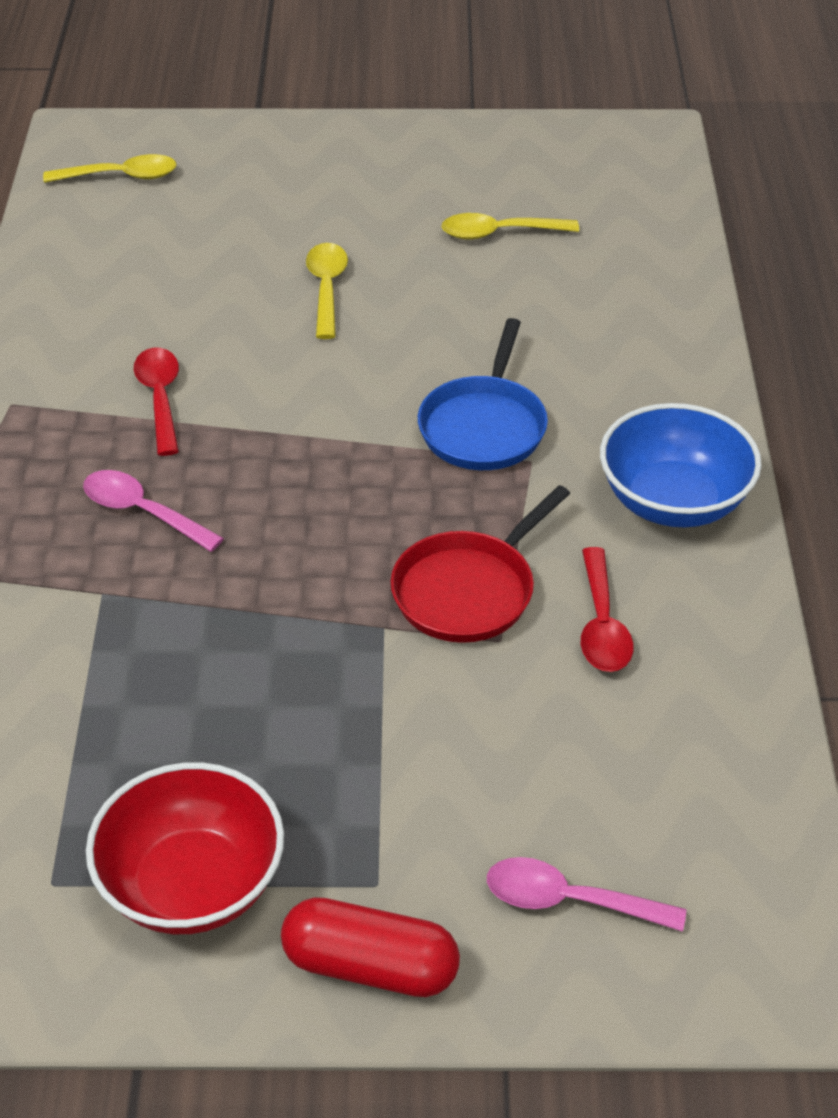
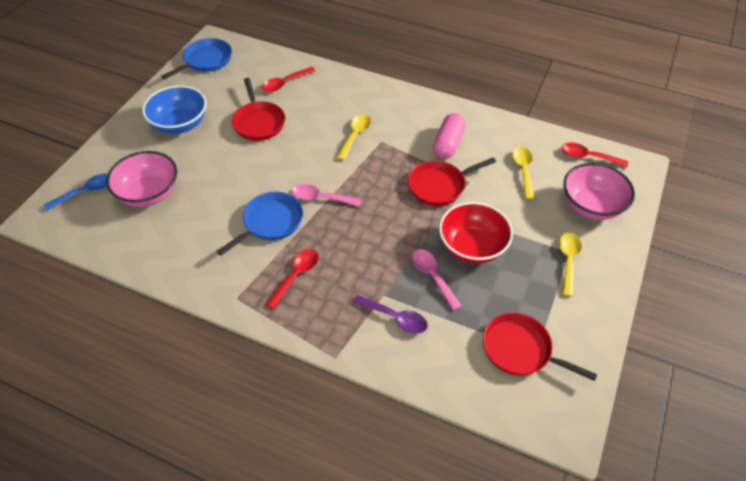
blue pan: [418,318,548,470] = 1 -> [161,38,232,80] [216,192,303,256] = 2
blue spoon: none = 0 -> [44,173,108,211] = 1
pink bowl: none = 0 -> [106,151,177,207] [563,163,635,220] = 2
pink capsule: none = 0 -> [433,113,466,159] = 1
purple spoon: none = 0 -> [353,295,428,333] = 1
red capsule: [281,897,460,997] = 1 -> none = 0
red pan: [391,485,570,643] = 1 -> [232,78,285,141] [408,158,496,206] [483,313,597,381] = 3
red spoon: [134,348,179,456] [581,547,633,672] = 2 -> [262,67,315,92] [266,249,319,309] [562,142,628,167] = 3

